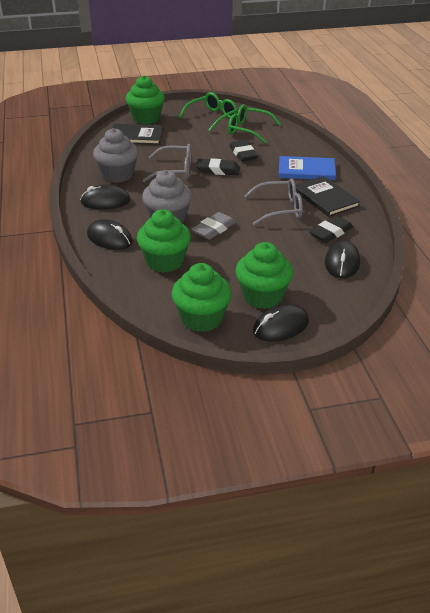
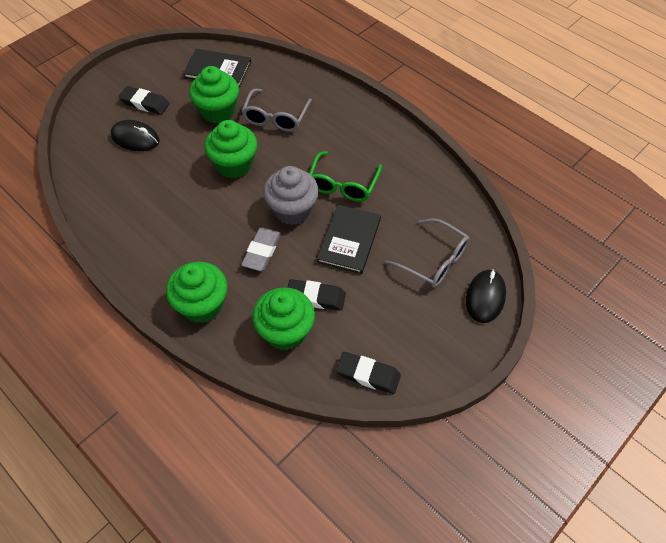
black mouse: [80,185,130,210] [87,219,133,250] [253,304,309,342] [325,240,360,279] = 4 -> [111,120,160,151] [466,270,506,323] = 2
blue book: [279,156,336,180] = 1 -> none = 0
green glasses: [179,92,238,131] [228,104,281,144] = 2 -> [309,151,382,202] = 1
grey cupcake: [93,128,138,183] [142,170,192,224] = 2 -> [263,166,319,225] = 1

